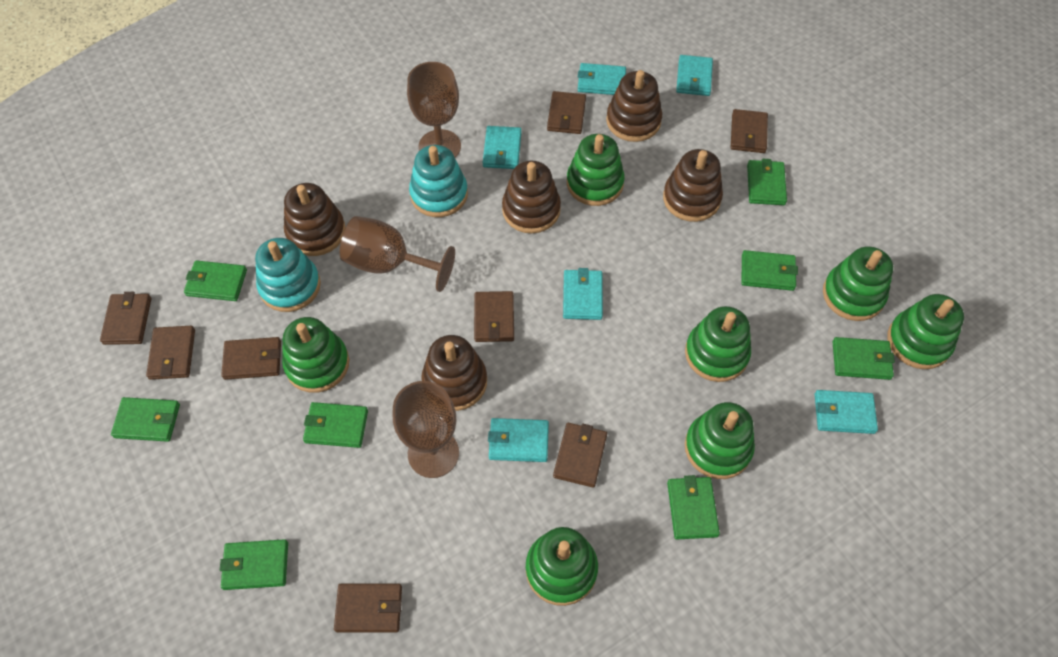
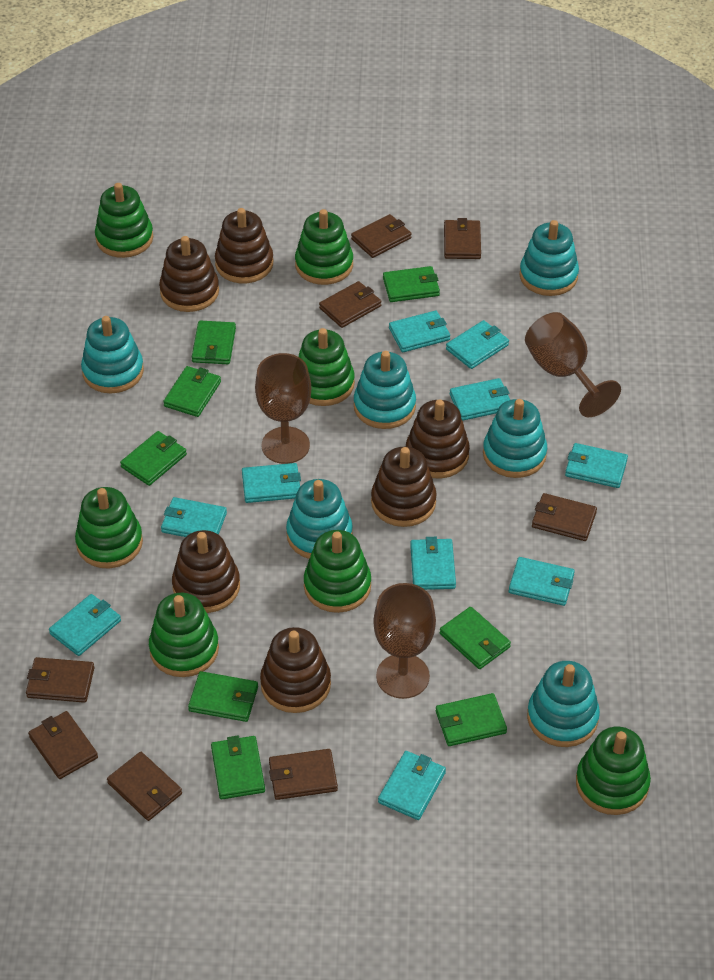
brown stacking toy: [284,183,346,256] [421,335,487,411] [502,160,561,233] [606,70,662,142] [663,149,723,222] = 5 -> [159,236,219,312] [172,530,240,613] [215,208,273,283] [260,627,331,713] [371,447,437,527] [406,399,470,479] = 6
turquoise stacking toy: [255,238,321,312] [409,145,468,217] = 2 -> [81,316,144,393] [286,479,353,559] [354,351,416,429] [483,399,547,478] [520,220,579,296] [527,661,600,747] = 6
turquoise wallet: [483,126,522,169] [488,418,549,462] [563,268,603,320] [578,63,626,95] [676,55,713,96] [815,390,878,434] = 6 -> [49,594,121,656] [161,497,227,537] [242,463,301,503] [378,751,446,820] [389,310,450,352] [410,537,456,590] [446,320,509,369] [450,378,510,421] [509,557,575,606] [565,443,628,488] = 10

